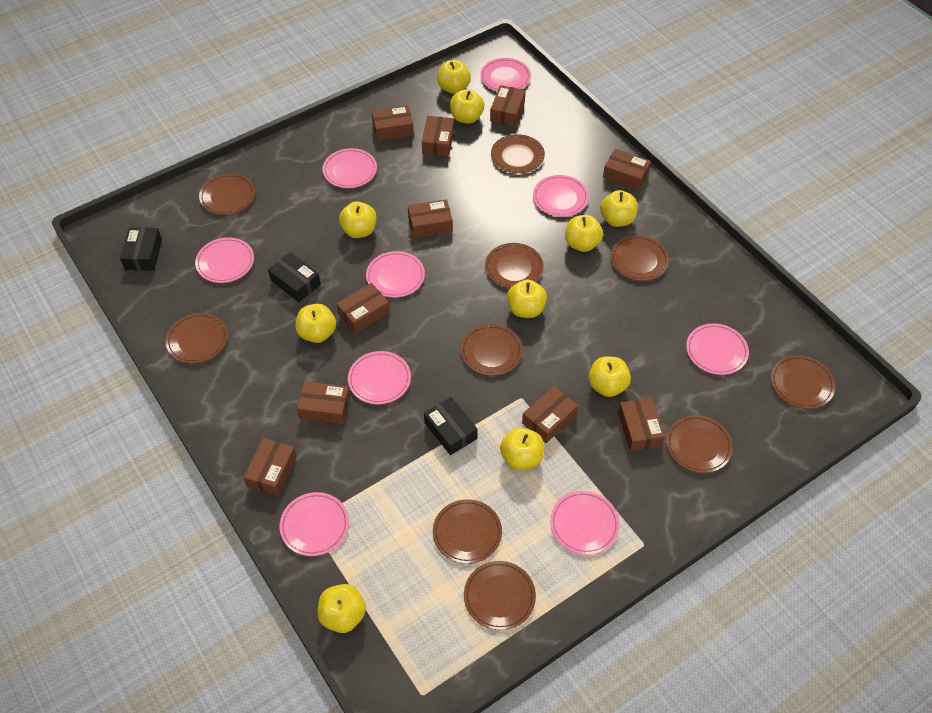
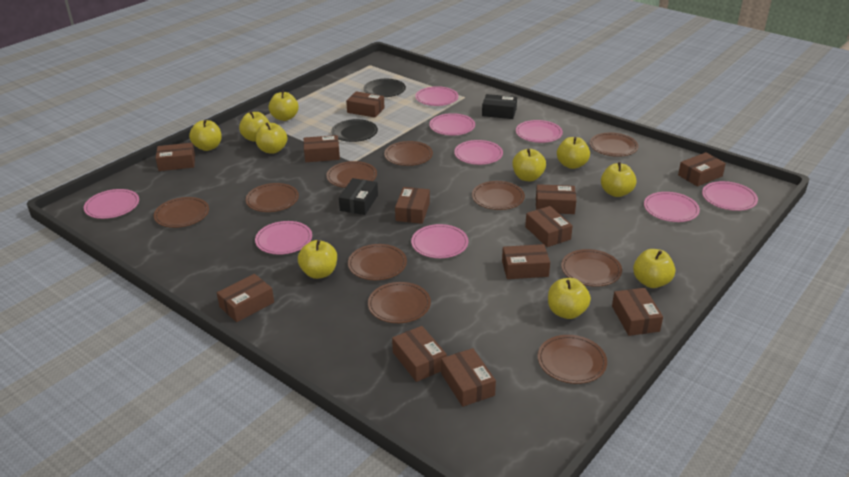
black box: [120,227,162,271] [268,252,321,302] [424,397,478,455] = 3 -> [339,178,378,215] [482,94,517,119] = 2
black plate: none = 0 -> [331,119,378,142] [364,79,406,97] = 2
brown box: [243,438,297,496] [297,381,350,424] [336,283,390,334] [372,105,414,141] [408,199,453,238] [422,116,454,156] [490,85,526,126] [522,386,578,443] [603,149,651,190] [618,398,665,452] = 10 -> [156,143,195,171] [217,274,274,322] [304,135,340,162] [346,91,385,118] [392,326,447,382] [395,187,430,224] [441,348,496,407] [502,244,550,279] [525,206,573,247] [536,184,576,214] [612,288,663,336] [678,152,726,187] = 12

